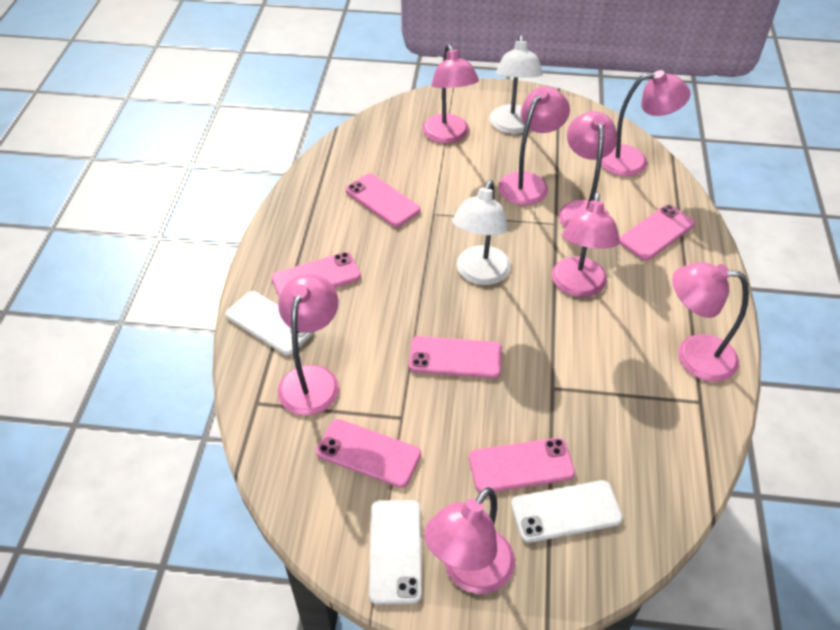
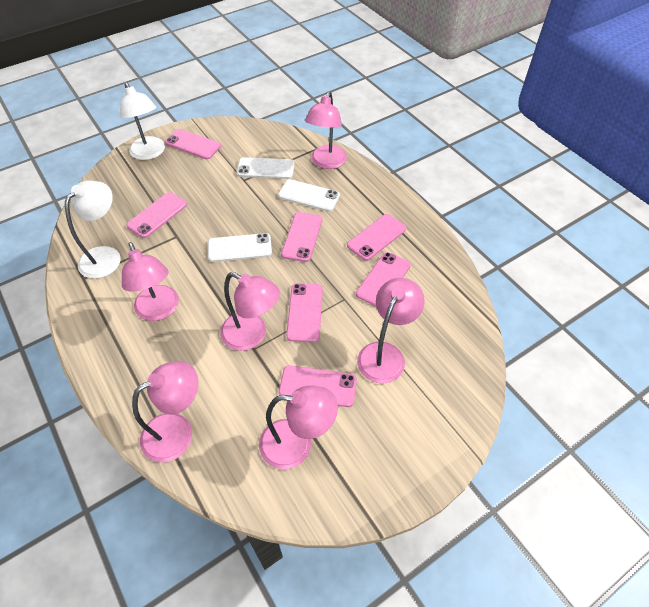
pink lamp: [278,274,339,415] [422,44,479,144] [424,487,515,594] [498,86,570,205] [552,192,620,297] [559,111,617,228] [601,70,691,176] [672,262,749,382] = 8 -> [122,242,179,321] [132,361,198,462] [220,272,280,351] [259,385,338,469] [305,91,347,169] [357,278,425,383] = 6
pink phone: [271,252,361,297] [316,419,421,488] [346,173,421,227] [409,336,502,378] [469,438,575,493] [619,205,695,261] = 6 -> [126,192,187,238] [165,129,221,159] [279,365,357,407] [281,212,322,262] [286,283,323,342] [347,214,406,261] [356,252,411,306] = 7

